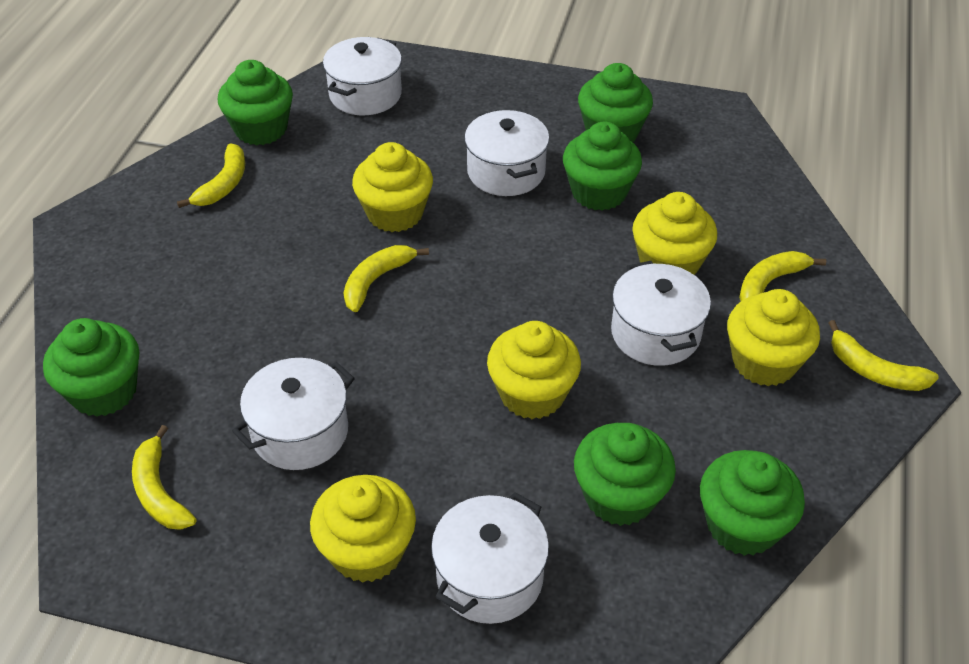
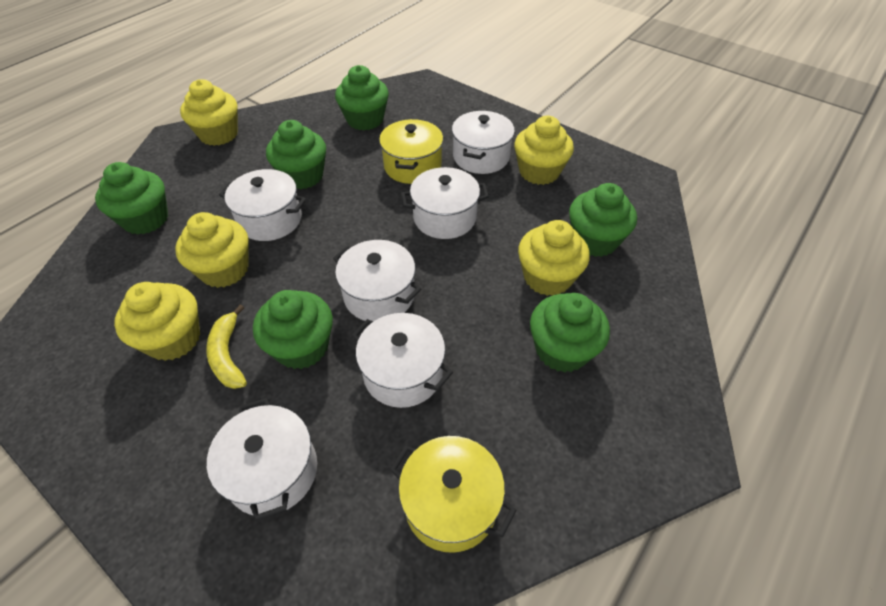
white pot: [232,358,355,470] [323,37,402,115] [431,492,549,624] [464,110,549,196] [611,261,711,366] = 5 -> [207,398,317,521] [219,169,306,241] [333,240,421,322] [352,313,453,408] [401,167,489,239] [452,111,515,174] = 6
yellow banana: [132,425,196,530] [177,144,245,208] [344,245,429,312] [739,251,826,301] [829,320,939,391] = 5 -> [207,304,247,389] = 1
yellow pot: none = 0 -> [379,119,443,184] [390,436,516,553] = 2

